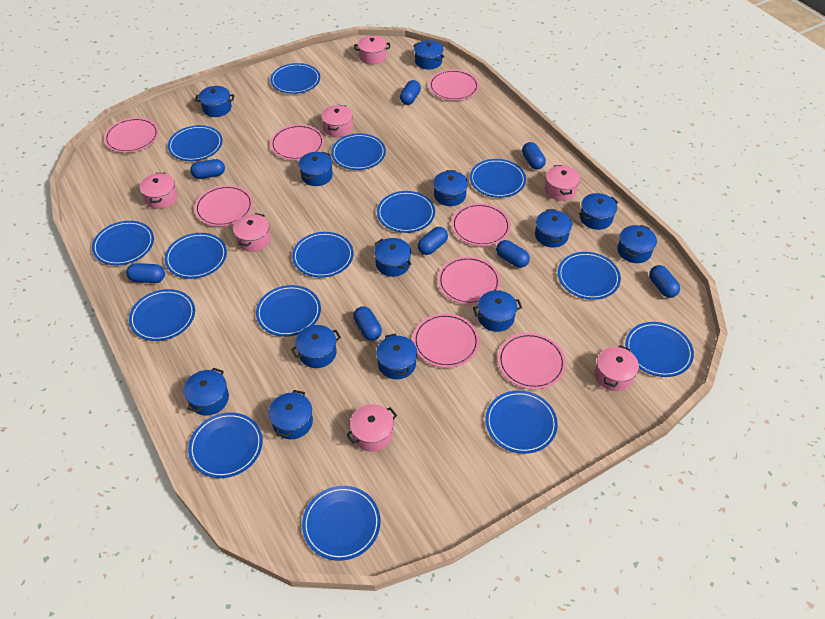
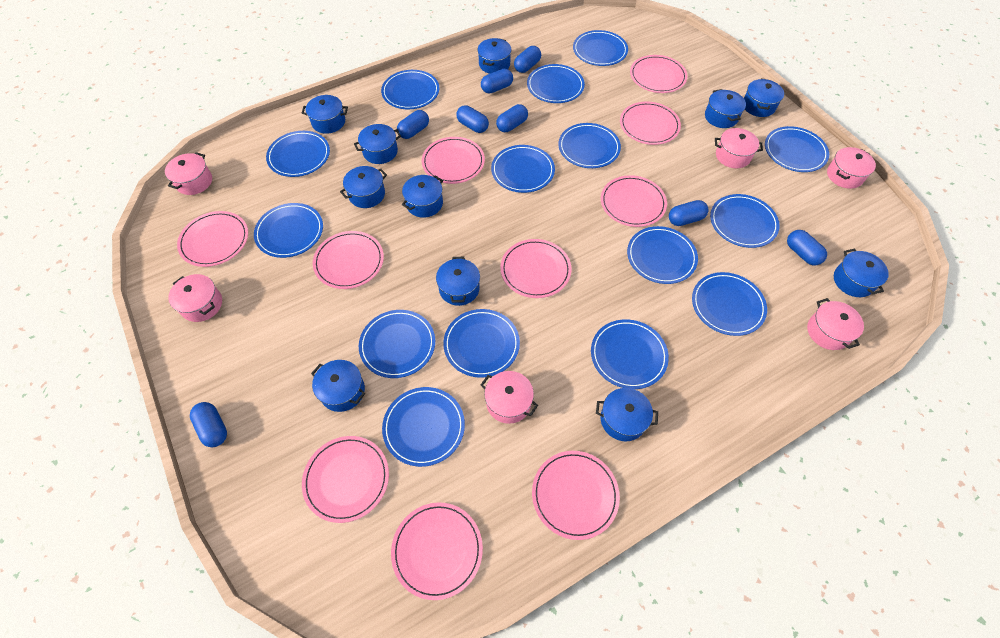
blue pot: [184,368,229,416] [195,86,234,117] [269,390,313,439] [291,325,341,368] [299,152,333,186] [374,238,411,277] [376,334,417,379] [413,40,444,69] [433,170,468,206] [473,290,522,332] [535,209,572,248] [579,193,618,230] [617,225,657,263] = 13 -> [302,95,348,134] [311,360,365,412] [340,166,387,208] [354,124,401,164] [402,175,443,218] [436,257,480,306] [478,38,511,74] [596,388,658,441] [705,89,746,128] [744,79,784,117] [834,248,889,297] = 11
pink plate: [104,118,159,153] [194,185,253,227] [270,124,324,160] [413,313,479,368] [429,70,479,101] [438,256,501,305] [451,203,511,246] [498,333,566,389] = 8 -> [177,211,248,267] [302,436,389,523] [313,231,384,289] [391,502,483,600] [422,137,485,184] [500,239,571,298] [532,451,620,540] [601,175,667,227] [620,102,681,145] [630,55,688,93] = 10
pink pot: [140,173,178,209] [233,213,271,252] [321,105,353,137] [346,404,397,452] [354,36,390,65] [545,165,580,201] [595,345,639,391] = 7 -> [165,152,212,195] [168,274,222,322] [481,371,538,424] [715,128,763,168] [807,298,864,350] [827,147,876,189] = 6

